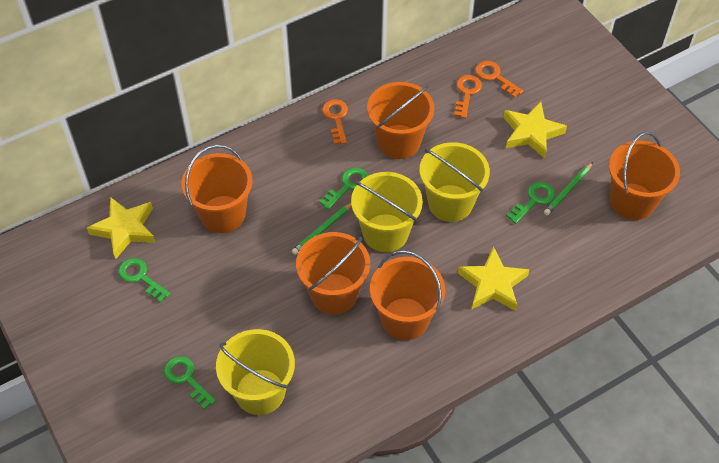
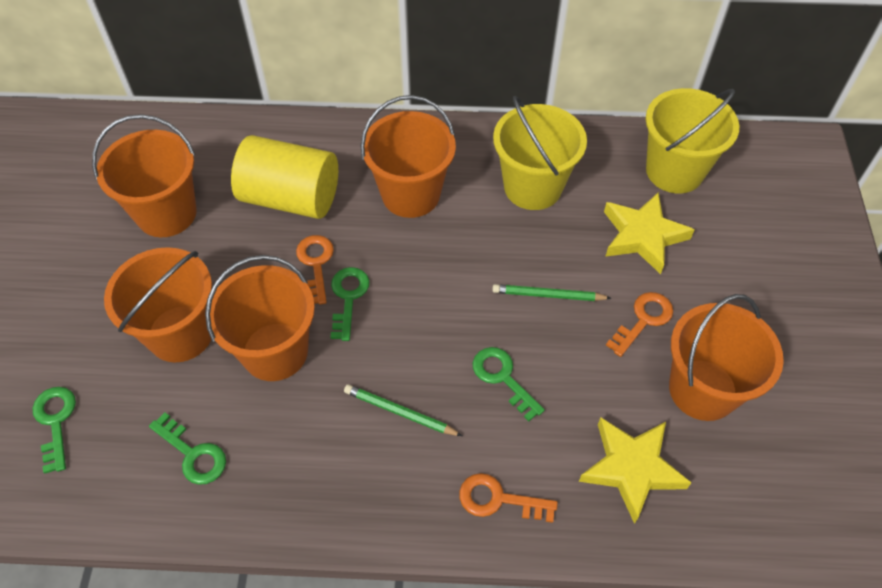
yellow bucket: [216,329,295,415] [351,172,423,252] [419,142,490,222] = 3 -> [493,96,587,210] [646,88,739,193] = 2
yellow cylinder: none = 0 -> [231,135,338,219] = 1
yellow star: [87,197,155,259] [458,247,530,311] [503,102,567,158] = 3 -> [579,417,691,524] [604,192,695,274] = 2

